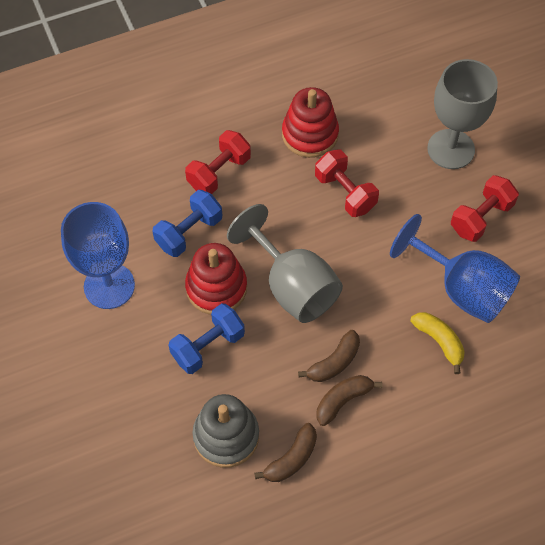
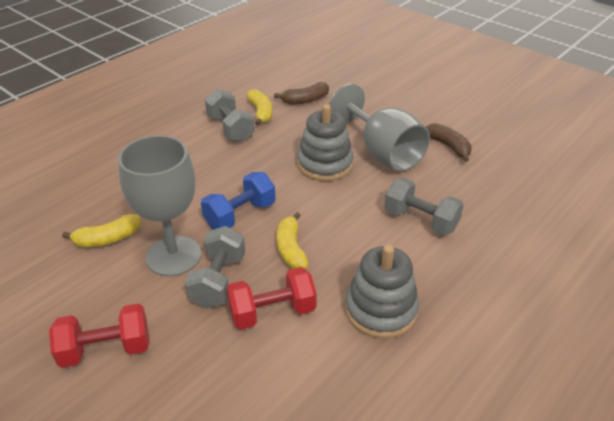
blue dumbbell: [152,190,222,257] [168,303,245,374] = 2 -> [201,172,276,229] = 1
blue goblet: [61,202,135,309] [390,214,520,323] = 2 -> none = 0
brown banana: [254,423,317,482] [298,330,360,382] [317,375,383,426] = 3 -> [274,82,329,105] [426,123,472,162] = 2
grey dumbbell: none = 0 -> [185,226,245,309] [205,89,255,142] [384,178,464,235] = 3
grey stacking toy: [193,394,259,468] = 1 -> [297,104,354,181] [345,245,419,339] = 2
red dumbbell: [185,130,251,194] [315,149,379,217] [451,175,519,242] = 3 -> [49,303,149,368] [226,267,317,330] = 2
red stacking toy: [185,243,247,315] [282,87,339,158] = 2 -> none = 0
yellow banana: [410,312,465,374] = 1 -> [62,214,141,247] [246,89,272,126] [277,212,309,269] = 3

